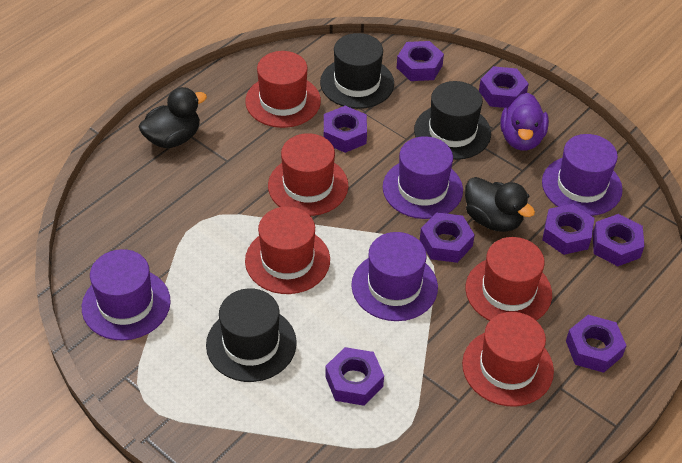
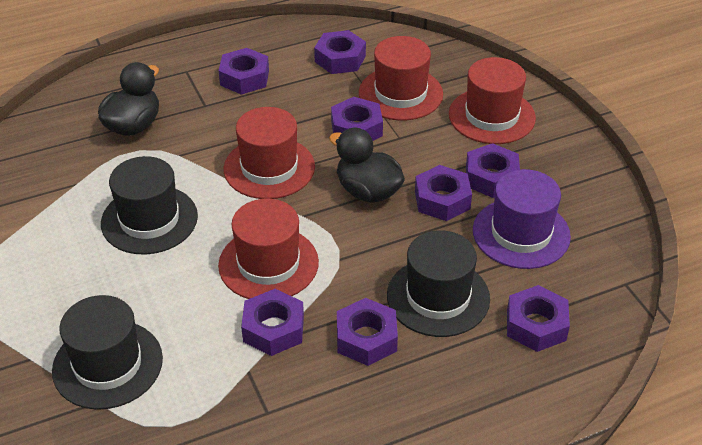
purple duck: [501,93,549,151] = 1 -> none = 0
purple hat: [82,249,171,341] [351,232,438,321] [383,136,463,219] [542,134,623,216] = 4 -> [473,169,571,269] = 1
red hat: [245,51,321,128] [245,206,330,294] [268,133,348,216] [462,312,554,406] [465,237,552,321] = 5 -> [218,199,319,299] [224,107,315,199] [359,36,443,120] [449,57,536,144] = 4

